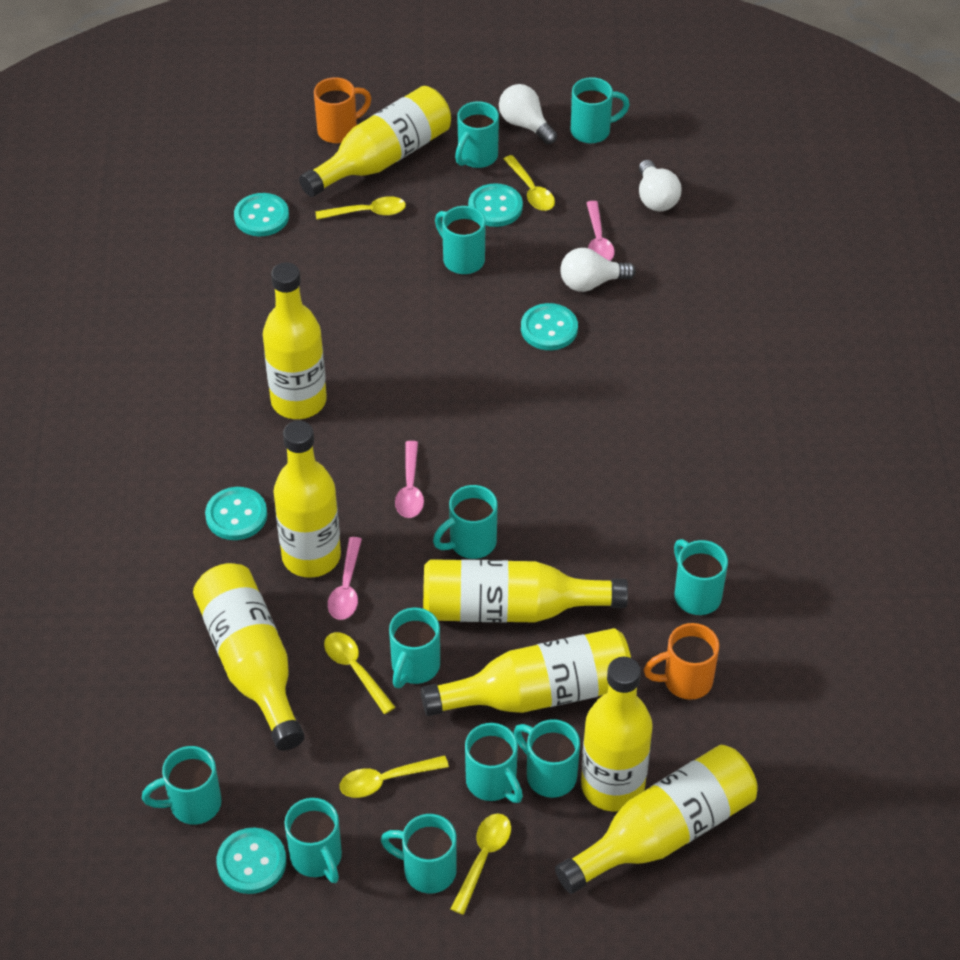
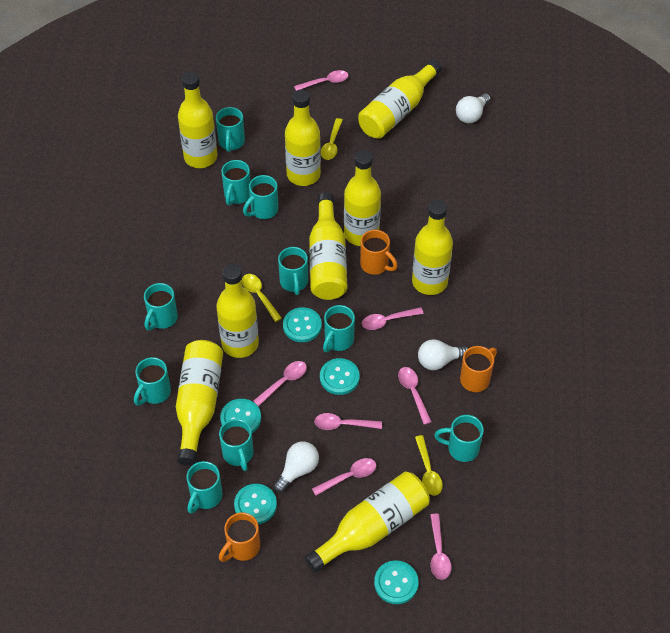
orange mug: [314,77,371,143] [644,623,719,700] = 2 -> [219,512,260,562] [360,230,398,275] [460,346,497,392] = 3
pink spoon: [328,537,362,620] [395,441,424,518] [586,201,615,261] = 3 -> [253,361,307,406] [294,70,349,91] [312,458,376,496] [314,413,382,430] [362,307,424,330] [398,367,432,425] [430,514,451,580] = 7
turquoise mug: [142,746,222,825] [284,798,342,883] [381,814,457,893] [389,608,440,688] [433,485,498,559] [435,206,486,274] [455,101,499,168] [465,723,523,803] [514,719,580,798] [571,77,630,143] [674,539,728,615] = 11 -> [134,357,171,405] [144,283,178,330] [187,461,223,514] [216,107,245,152] [219,419,254,471] [221,160,250,205] [243,175,278,219] [278,247,308,295] [323,305,355,352] [434,415,484,462] = 10
yellow bottle: [193,563,305,751] [263,262,327,419] [273,421,341,578] [299,86,451,197] [420,628,631,716] [423,559,628,623] [555,745,758,894] [581,657,653,812] = 8 -> [176,340,223,466] [178,72,217,168] [216,264,259,358] [285,90,321,186] [305,471,430,573] [309,192,347,300] [344,150,381,246] [358,60,442,139] [412,200,453,295] = 9
yellow spoon: [316,196,406,220] [324,632,395,714] [340,755,449,798] [451,813,511,915] [503,155,555,211] = 5 -> [242,274,282,322] [321,118,343,160] [415,435,443,495] = 3

